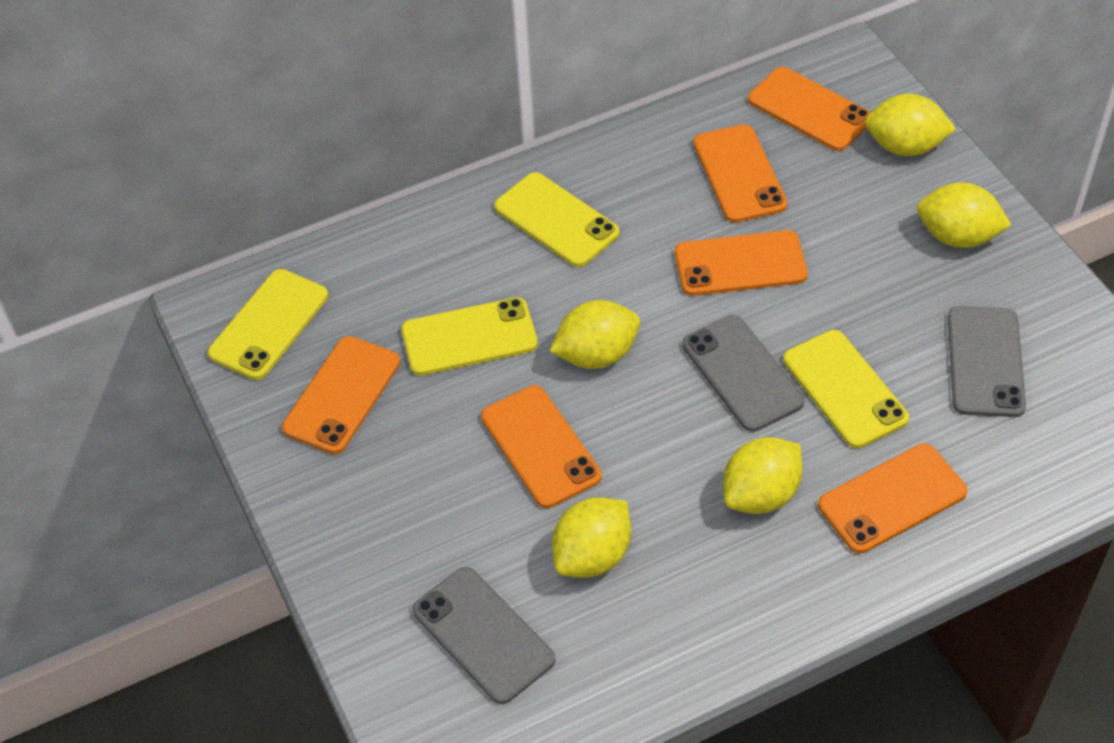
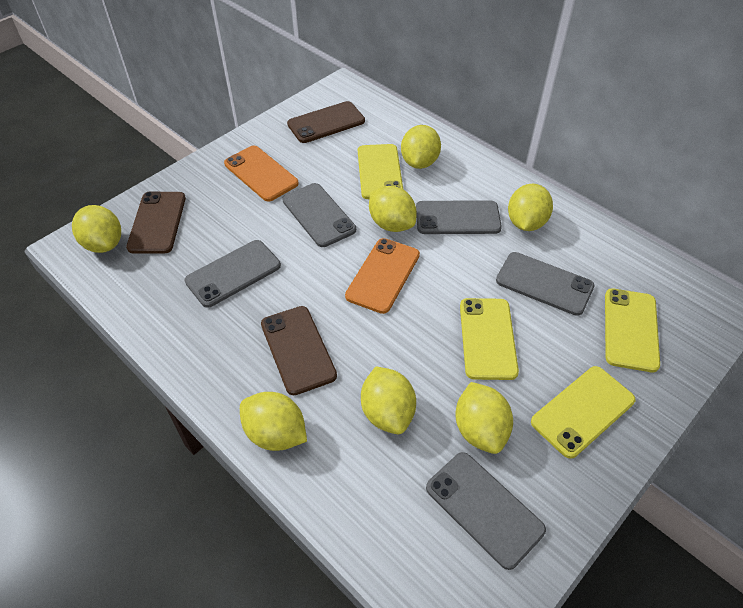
brown phone: none = 0 -> [126,192,186,254] [261,306,337,395] [287,101,365,143] = 3
grey phone: [413,567,556,704] [682,315,804,432] [948,306,1026,417] = 3 -> [184,240,281,307] [282,183,356,247] [416,200,502,234] [426,452,546,570] [496,252,595,316] = 5
orange phone: [282,336,400,454] [481,385,602,508] [675,230,808,296] [693,124,788,223] [748,67,871,151] [818,443,967,554] = 6 -> [224,146,299,202] [345,238,420,314] = 2
yellow lemon: [550,300,640,369] [552,497,631,578] [723,437,803,514] [865,94,956,156] [917,183,1011,248] = 5 -> [72,205,121,253] [240,392,307,451] [361,366,416,434] [369,186,417,232] [401,125,441,169] [455,382,513,454] [508,183,553,231] = 7

